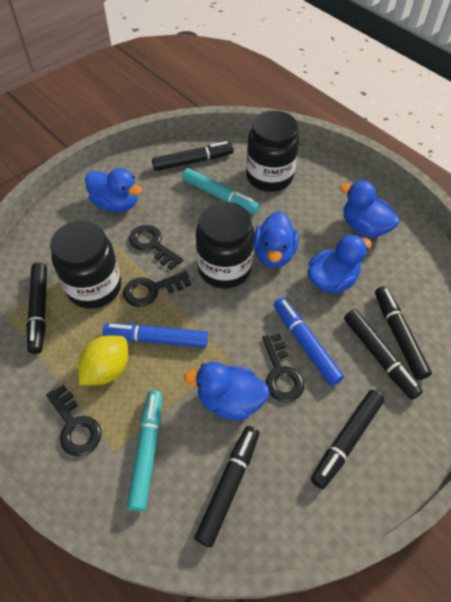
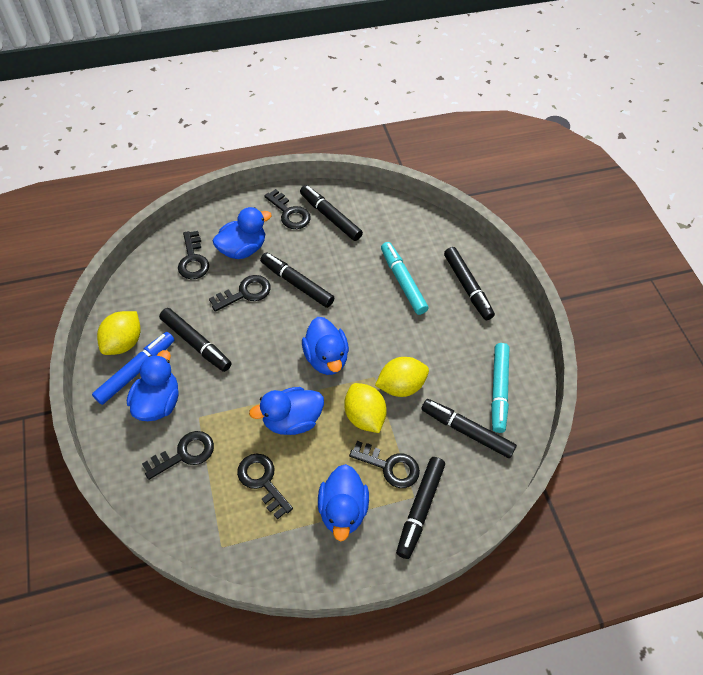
black jar: [50,221,121,309] [196,202,255,289] [246,111,299,192] = 3 -> none = 0
black key: [46,384,102,456] [123,271,191,307] [129,225,183,270] [262,333,304,402] = 4 -> [142,431,214,480] [178,231,209,279] [209,275,271,312] [237,454,293,520] [264,189,311,229] [349,441,420,488] = 6
blue marker: [103,323,208,348] [274,297,344,386] = 2 -> [92,332,174,405] = 1
yellow lemon: [78,335,128,385] = 1 -> [97,311,140,355] [344,383,387,433] [375,357,429,397] = 3

